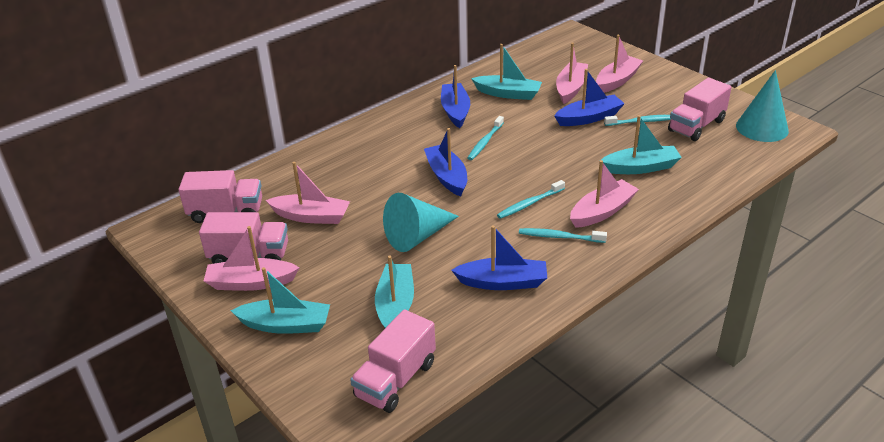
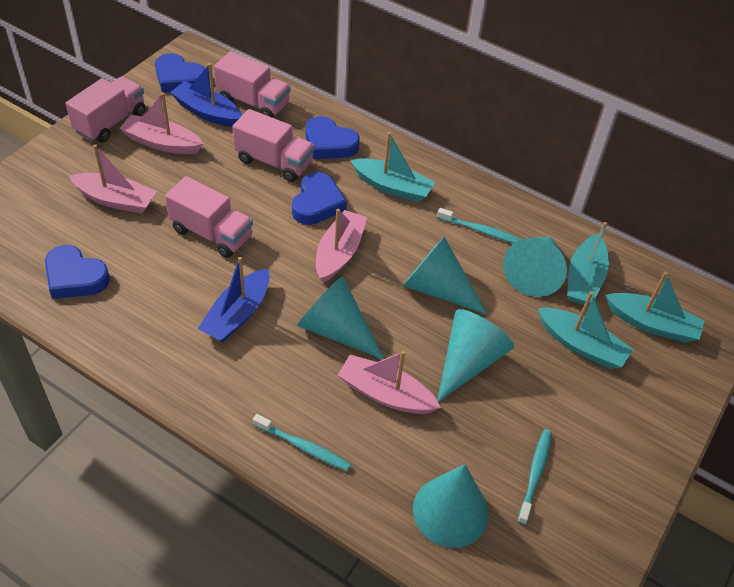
blue boat: [424,128,467,196] [441,65,470,128] [451,225,547,290] [554,69,625,126] = 4 -> [170,63,242,127] [198,257,270,342] = 2
blue heart: none = 0 -> [45,245,110,299] [155,53,205,93] [292,172,347,225] [306,116,360,159] = 4
pink boat: [204,226,300,291] [266,162,350,224] [556,43,588,104] [570,160,639,228] [596,35,643,93] = 5 -> [69,144,157,214] [119,92,203,154] [316,209,367,283] [338,351,441,414] = 4
turquoise cone: [383,193,459,252] [736,70,789,142] = 2 -> [297,276,384,359] [403,237,488,315] [413,464,489,548] [437,309,514,402] [503,237,567,297] = 5
turquoise toothbrush: [468,116,504,160] [497,180,565,219] [519,228,607,243] [604,115,671,126] = 4 -> [253,414,351,471] [437,208,522,243] [518,429,552,525] = 3

